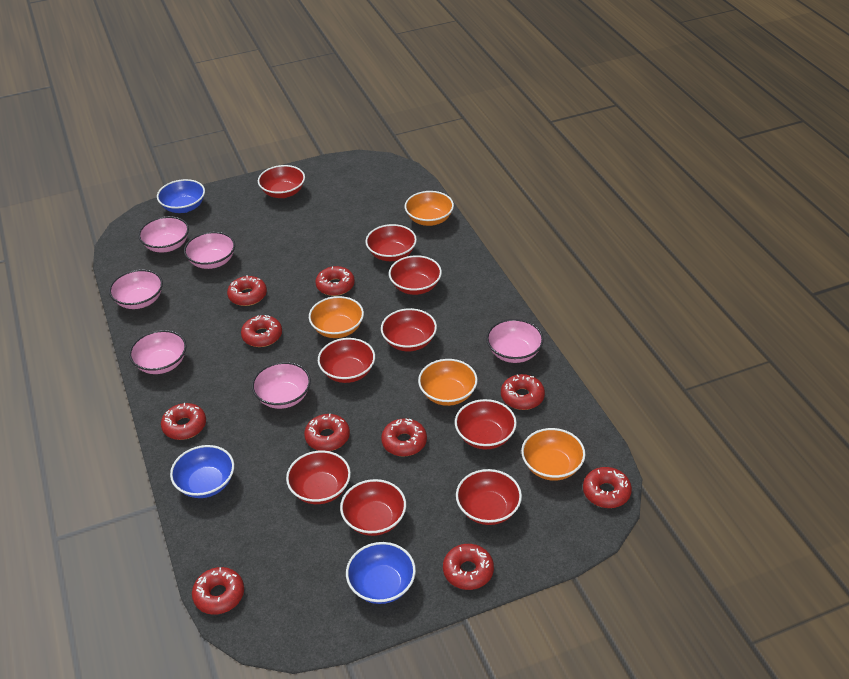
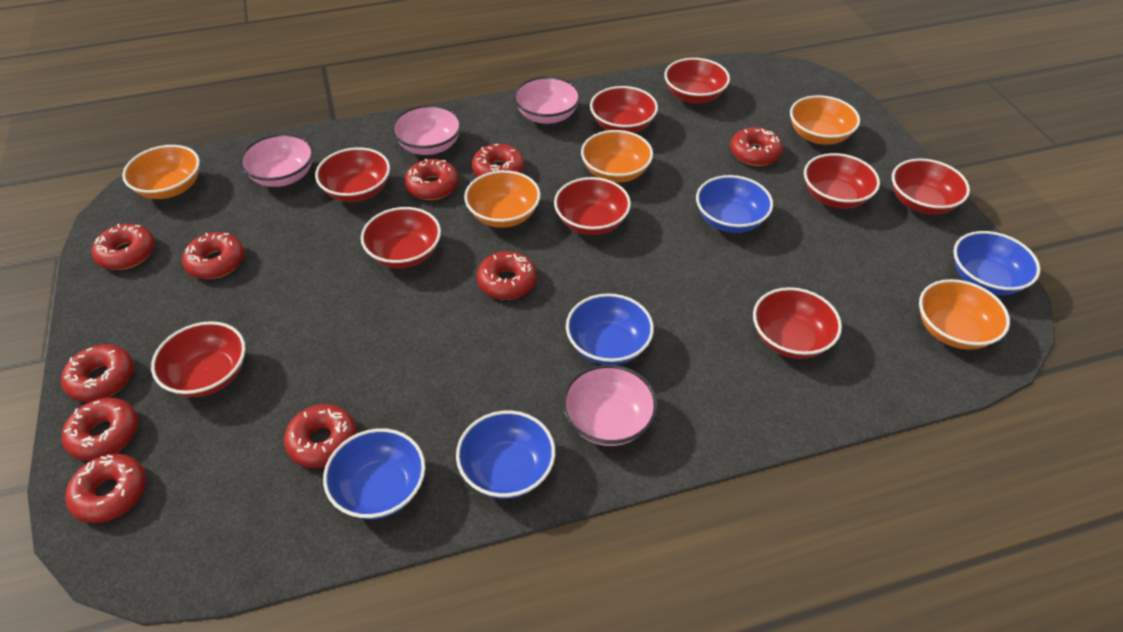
blue bowl: [157,179,205,213] [170,445,234,498] [346,542,416,604] = 3 -> [323,428,425,519] [456,410,555,499] [566,293,654,365] [696,175,773,233] [953,231,1040,295] = 5
orange bowl: [309,296,364,338] [405,191,454,226] [418,359,478,406] [521,428,585,481] = 4 -> [122,145,200,199] [464,170,541,228] [581,130,653,183] [790,95,860,145] [919,279,1010,350] = 5
pink bowl: [109,269,163,309] [129,330,187,374] [138,216,189,253] [184,232,235,269] [252,362,311,409] [486,319,544,363] = 6 -> [239,134,314,187] [392,105,462,155] [514,76,581,124] [562,365,657,446] = 4

